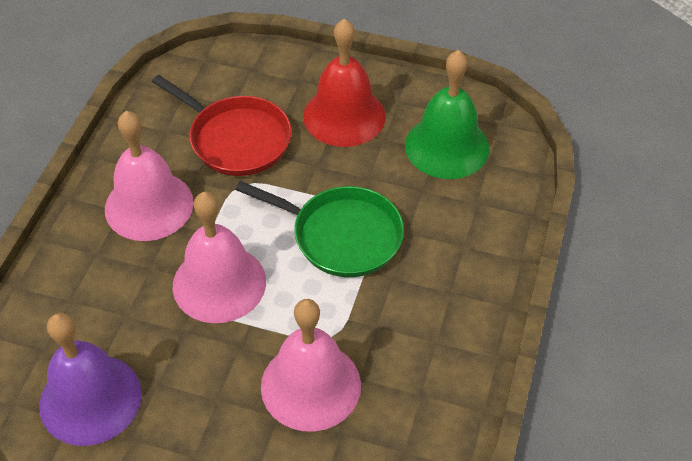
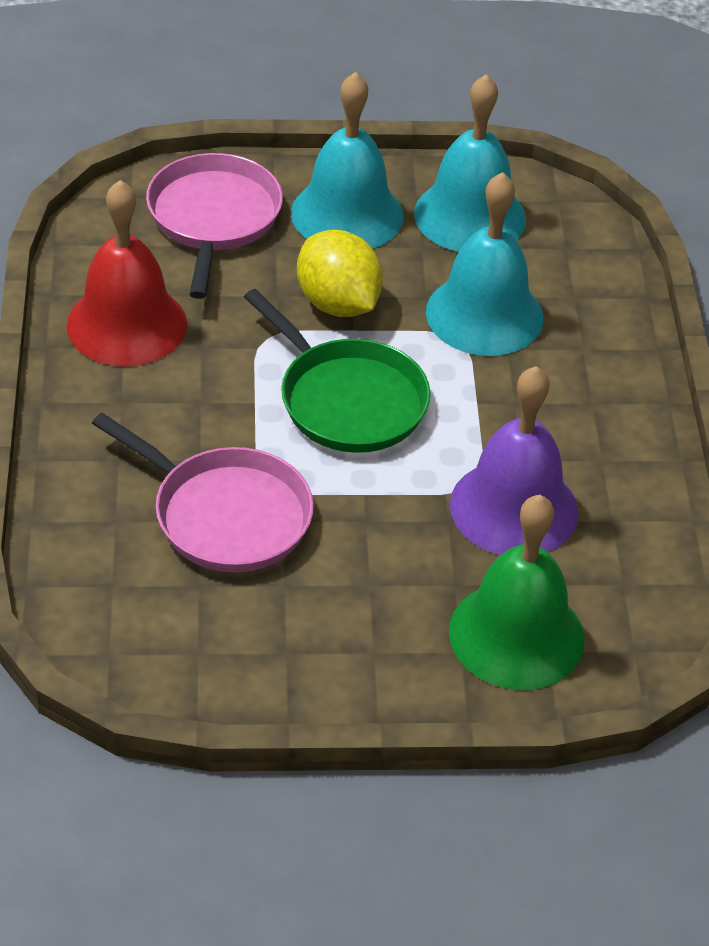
pink bell: [105,111,194,241] [173,192,266,323] [261,299,361,432] = 3 -> none = 0
pink pan: none = 0 -> [92,413,314,572] [146,153,283,299] = 2
red pan: [152,75,292,176] = 1 -> none = 0
turquoise bell: none = 0 -> [291,72,404,249] [414,74,526,252] [426,172,543,356] = 3
yellow lemon: none = 0 -> [297,230,383,317] = 1

